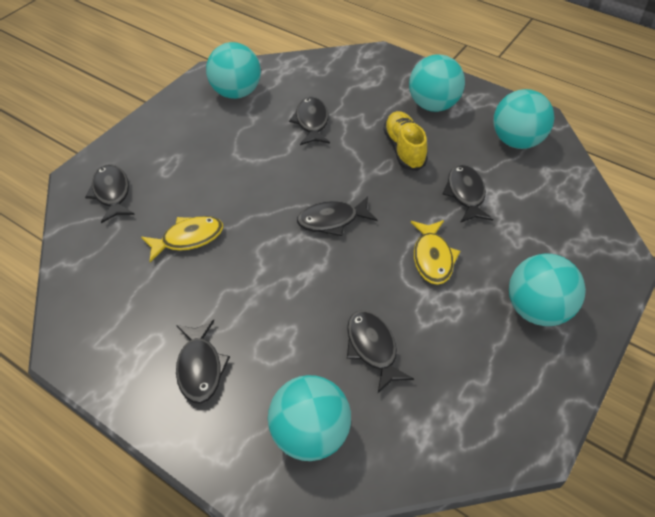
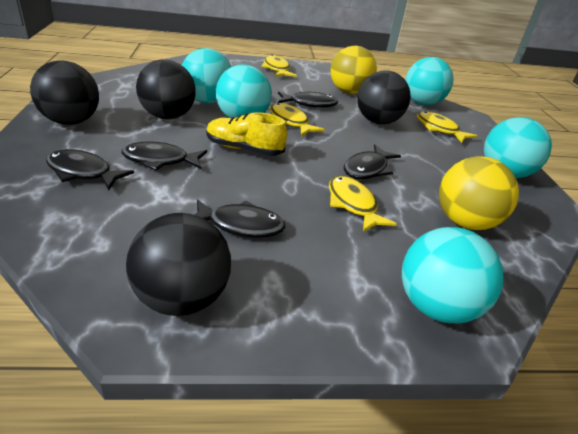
black ball: none = 0 -> [30,60,99,125] [126,213,231,316] [136,60,195,119] [357,70,411,124] = 4
black fish: [85,164,135,223] [176,320,230,404] [289,97,330,145] [297,196,377,236] [347,310,414,393] [443,164,493,223] = 6 -> [46,149,134,190] [122,141,207,170] [194,199,285,238] [278,91,338,108] [344,144,401,179] = 5
yellow ball: none = 0 -> [330,46,377,94] [439,156,519,230] = 2
yellow fish: [141,216,223,262] [411,220,460,285] = 2 -> [261,55,297,77] [270,103,325,136] [329,176,397,232] [417,111,478,143] = 4

